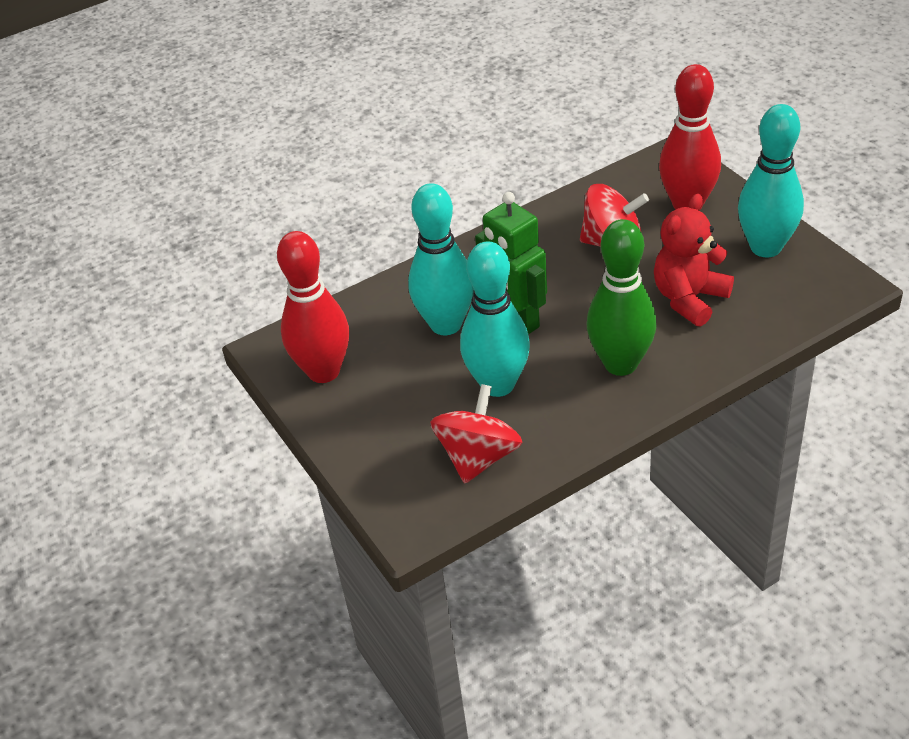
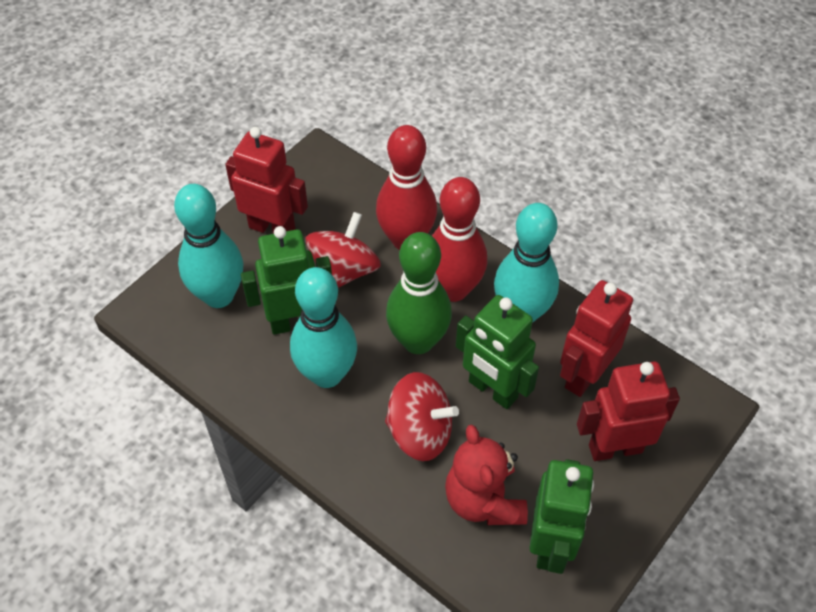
green robot: [475,192,547,335] = 1 -> [241,226,332,335] [456,295,539,409] [529,459,594,574] = 3
red robot: none = 0 -> [225,127,308,234] [560,280,633,397] [577,362,680,461] = 3

